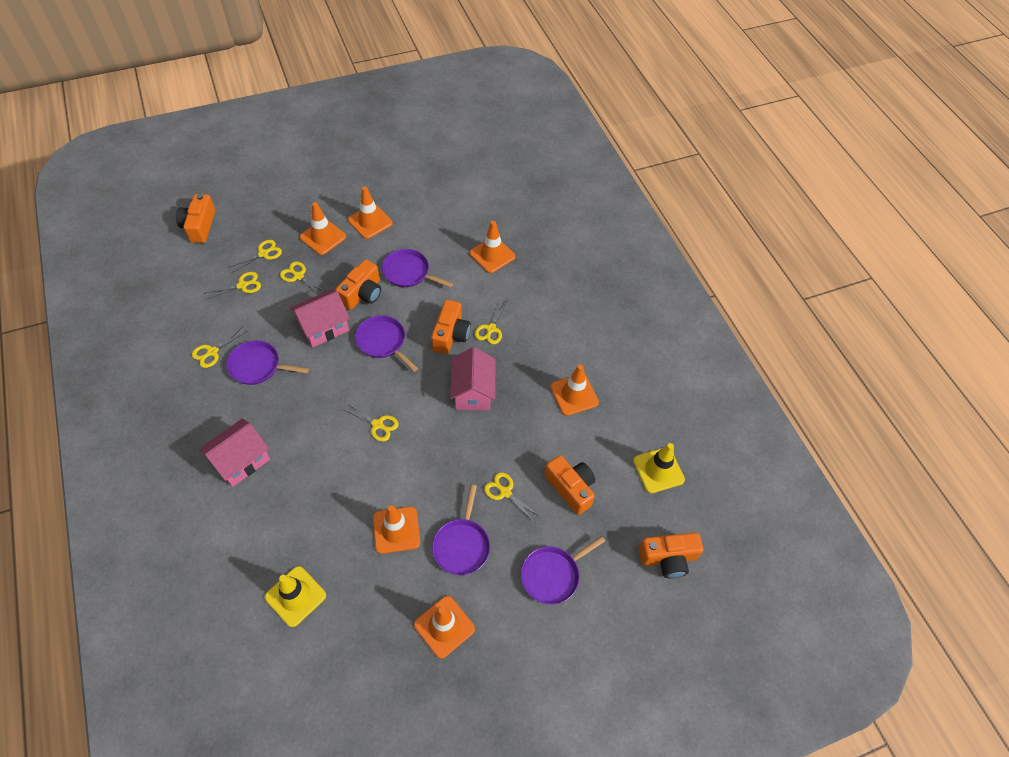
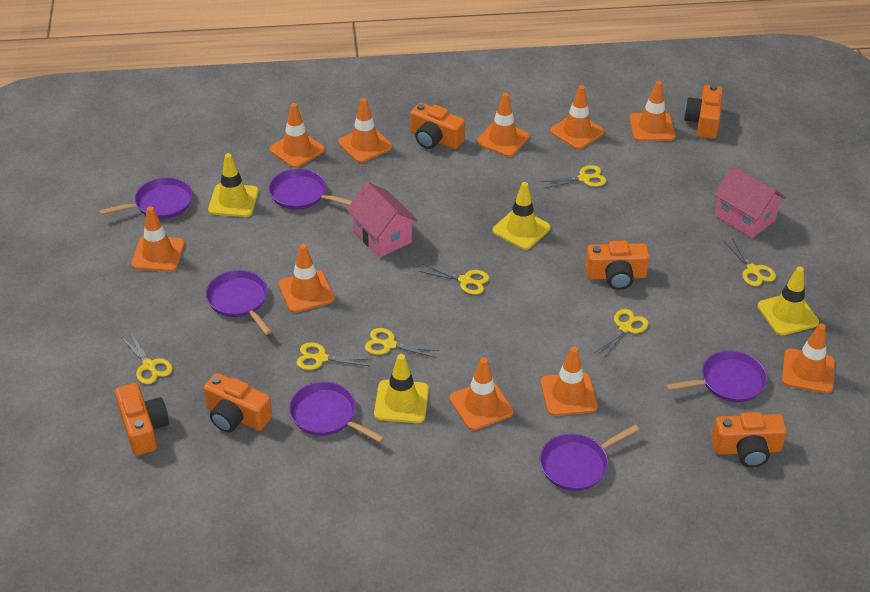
orange camera: [176,194,215,243] [335,259,381,310] [431,300,471,354] [545,455,595,515] [639,532,703,578] = 5 -> [115,383,169,456] [204,373,272,433] [410,103,465,149] [585,241,650,290] [684,84,723,139] [711,412,787,467] = 6
orange traffic cone: [300,202,346,255] [348,187,393,239] [373,505,420,554] [414,596,475,659] [469,221,515,273] [550,364,599,416] = 6 -> [131,206,185,272] [269,103,325,168] [278,244,335,313] [338,98,392,163] [450,358,514,430] [476,93,530,157] [541,347,598,416] [550,85,605,150] [629,81,676,141] [782,323,835,393] = 10
pink house: [199,418,270,487] [290,289,350,348] [450,347,496,410] = 3 -> [347,182,418,258] [714,166,786,238] = 2
purple pan: [226,340,309,385] [355,315,418,372] [382,249,453,288] [432,485,490,575] [521,536,605,605] = 5 -> [99,177,193,219] [206,270,272,335] [269,169,352,210] [289,382,385,443] [540,425,639,491] [665,351,767,402] = 6
yellow traffic cone: [265,566,326,627] [633,443,685,493] = 2 -> [208,153,259,217] [374,354,429,423] [492,182,551,250] [757,267,819,336] = 4

